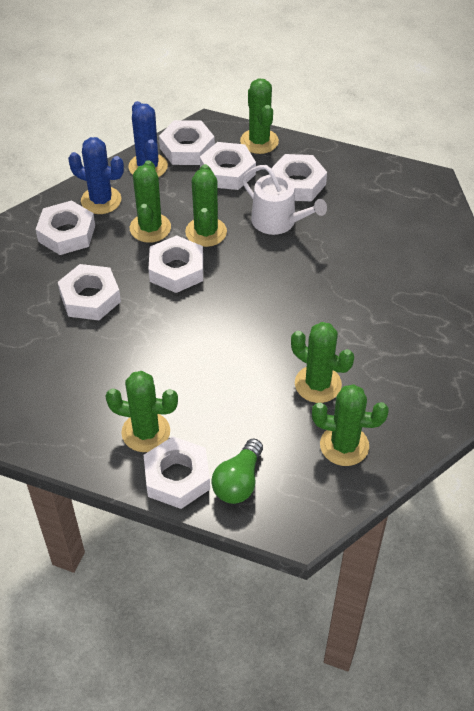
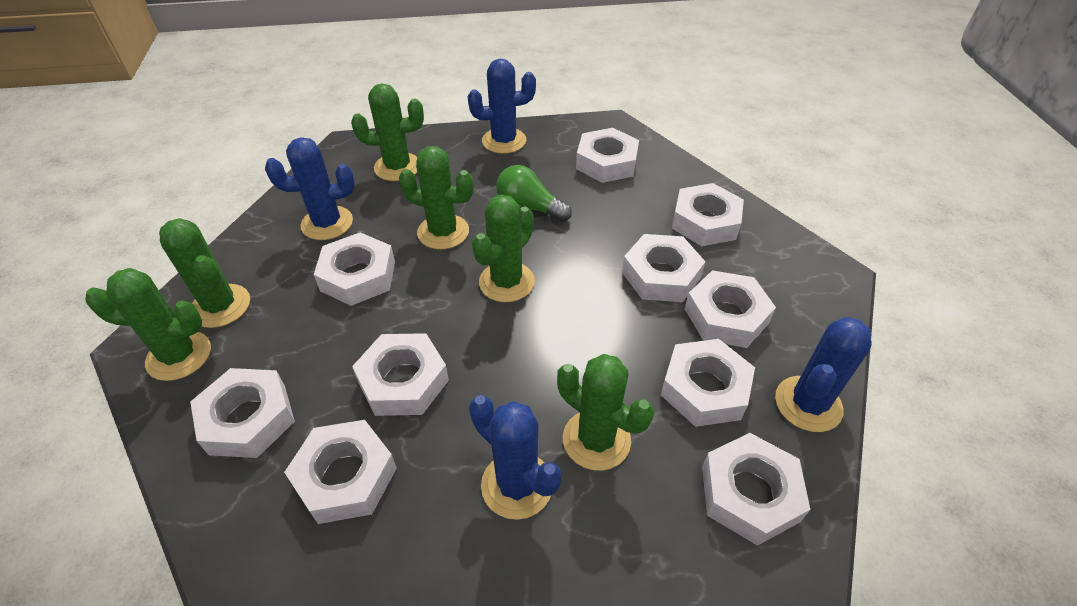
blue cactus: [68,137,124,214] [128,101,168,177] = 2 -> [265,137,354,240] [468,59,536,154] [469,395,562,520] [775,317,872,432] = 4
white nut: [36,200,95,255] [58,264,121,320] [144,437,210,509] [149,235,203,293] [159,120,215,165] [200,142,256,190] [271,154,327,201] = 7 -> [190,368,295,458] [284,420,397,524] [314,232,395,306] [352,333,449,416] [576,128,639,183] [622,234,706,302] [661,339,755,427] [672,183,744,246] [685,270,776,348] [702,433,811,546] = 10
white watering can: [242,165,327,235] = 1 -> none = 0

